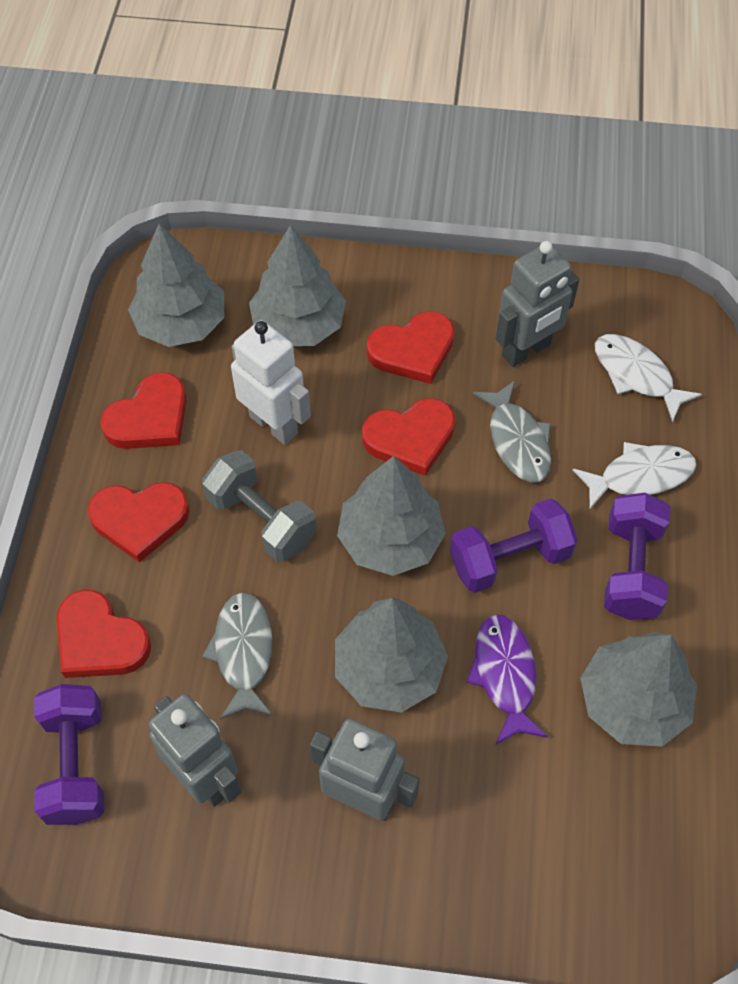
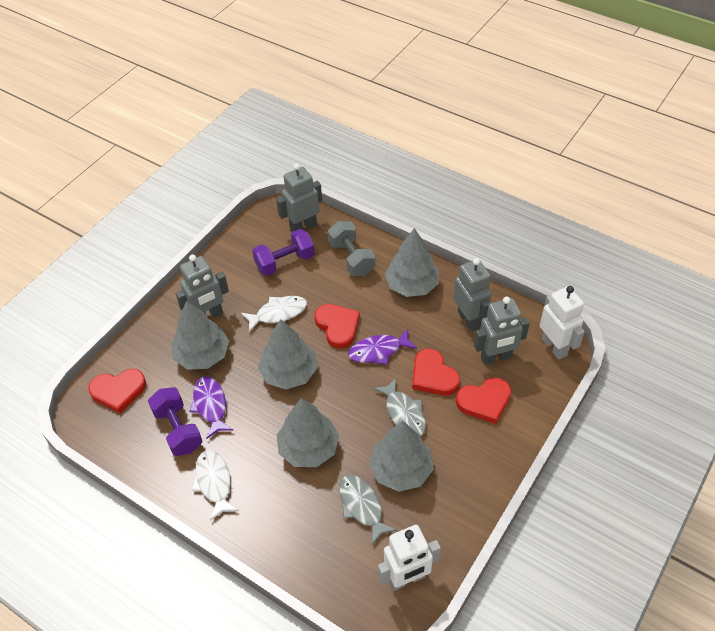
grey robot: [149,694,242,807] [310,719,420,821] [495,241,579,367] = 3 -> [176,254,229,318] [276,163,322,232] [454,258,491,332] [474,296,530,365] = 4
purple dumbbell: [34,684,104,825] [450,498,578,593] [604,493,670,620] = 3 -> [148,387,203,456] [252,229,315,276] = 2
purple fish: [467,614,548,745] = 1 -> [189,376,234,439] [348,328,417,365] = 2
red heart: [57,590,151,678] [88,482,190,563] [100,372,187,449] [362,398,455,476] [367,311,455,384] = 5 -> [88,369,146,413] [314,304,360,348] [412,349,460,396] [456,377,511,424] = 4
white robot: [231,320,311,445] = 1 -> [378,525,441,591] [540,286,585,360] = 2

